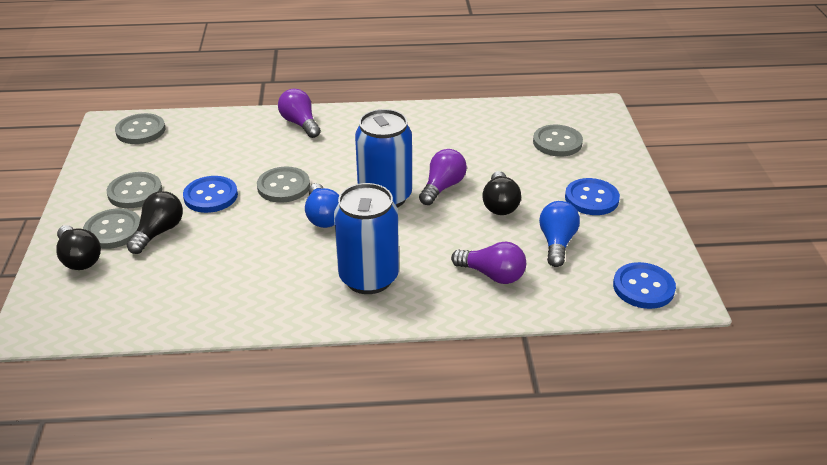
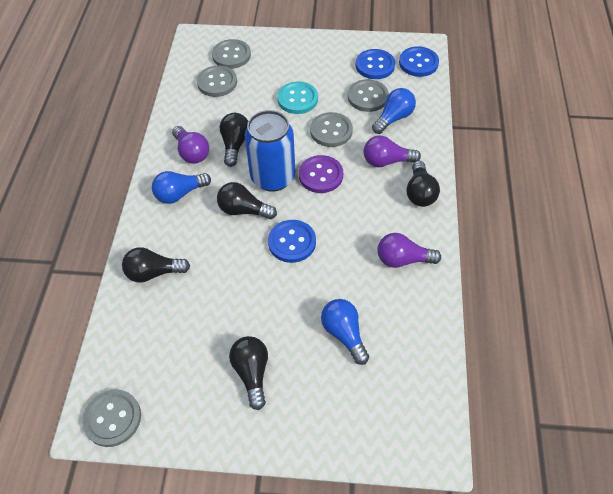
black light bulb: [56,225,101,270] [127,191,183,254] [482,171,521,215] = 3 -> [122,247,190,283] [217,182,277,219] [220,113,248,167] [229,336,268,410] [406,161,440,207] = 5
blue can: [334,183,399,294] [355,109,412,208] = 2 -> [245,110,295,192] = 1
blue light bulb: [305,183,339,228] [539,201,580,267] = 2 -> [152,171,211,204] [321,299,369,365] [372,88,416,134] = 3
purple button: none = 0 -> [299,155,343,193] = 1
turquoise button: none = 0 -> [277,81,318,114] = 1

